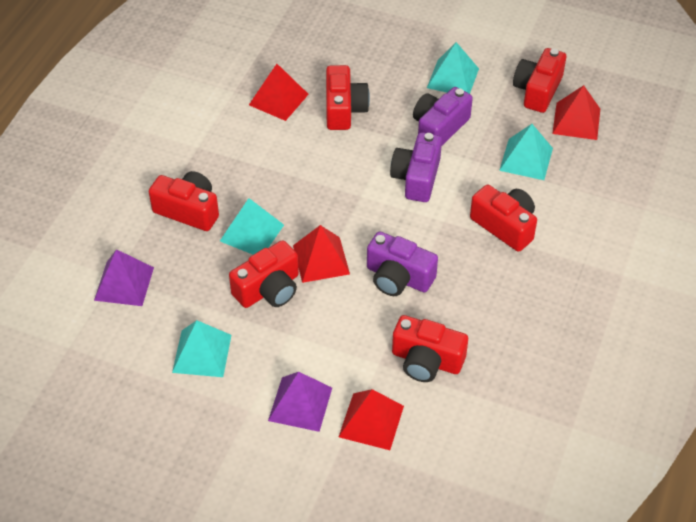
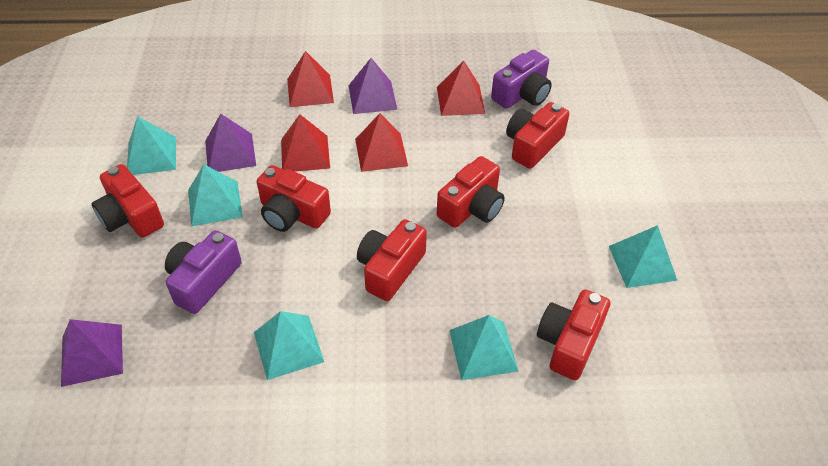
purple camera: [367,231,438,296] [390,132,442,202] [413,87,473,145] = 3 -> [165,230,242,314] [491,50,552,109] = 2
purple pyramid: [94,249,154,306] [268,372,332,432] = 2 -> [61,319,123,387] [205,114,256,172] [348,58,397,114] = 3
turquoise pyramid: [172,320,231,377] [220,198,284,255] [427,42,479,94] [499,124,553,180] = 4 -> [127,116,176,175] [188,164,243,227] [254,311,324,380] [449,315,518,380] [609,225,677,288] = 5

